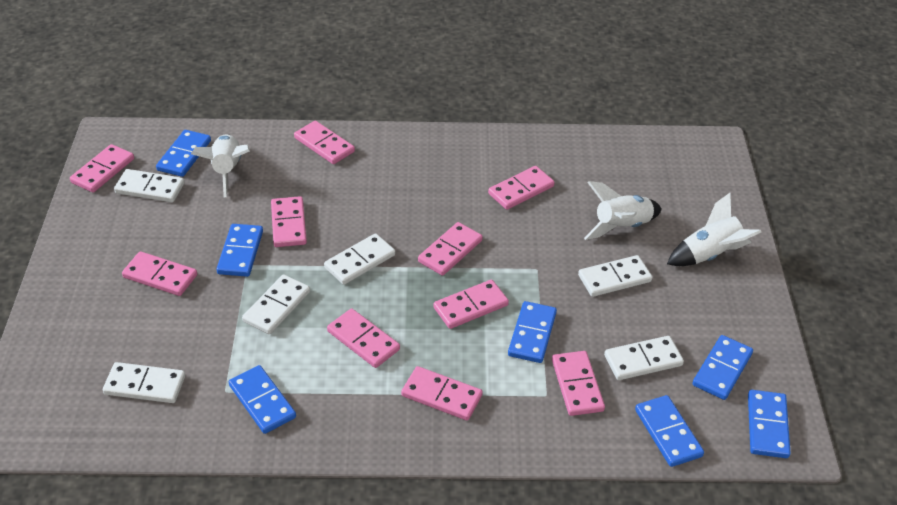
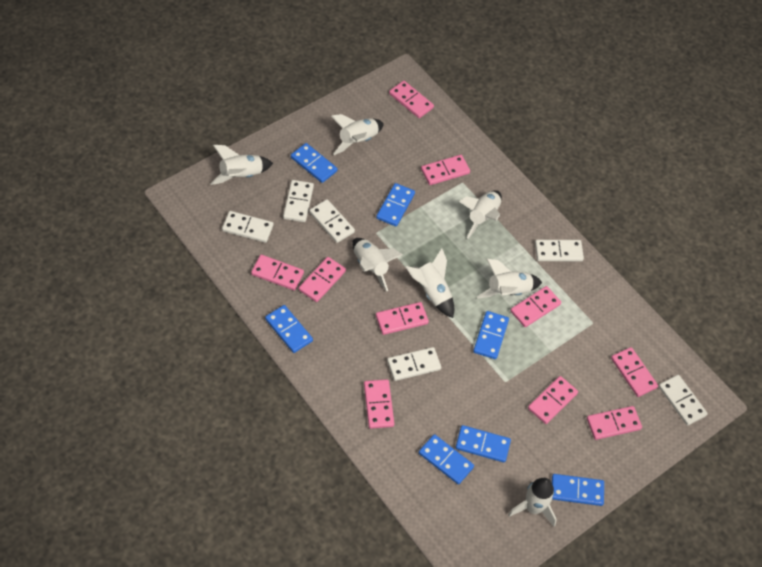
white rocket: [191,135,250,197] [584,181,662,240] [667,193,761,266] = 3 -> [210,145,273,185] [331,114,384,155] [352,238,402,291] [406,248,454,318] [459,190,502,239] [477,259,542,298] [508,478,557,527] = 7

